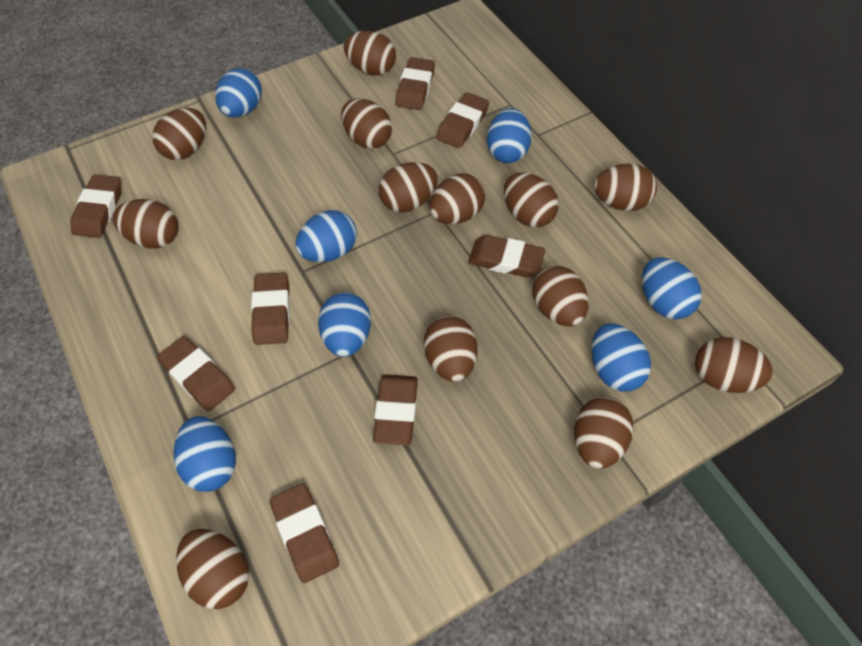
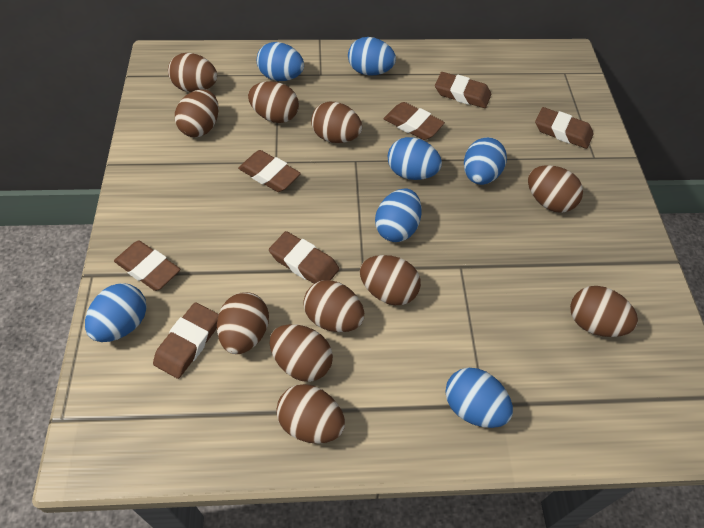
brown egg: [113,199,178,249] [152,108,206,160] [176,529,249,609] [341,98,392,149] [344,31,396,75] [379,162,438,213] [424,316,478,382] [429,173,485,224] [504,173,559,227] [532,266,589,326] [574,396,633,469] [594,164,657,211] [695,337,773,393] = 13 -> [168,53,217,92] [175,89,219,137] [217,292,269,354] [248,81,299,123] [270,324,333,382] [276,384,345,444] [303,280,364,332] [311,102,362,143] [360,255,421,305] [528,165,583,213] [570,286,638,337] = 11
brown eraser: [70,174,122,238] [157,336,235,411] [251,272,290,345] [269,483,339,583] [373,374,418,446] [395,57,435,110] [436,92,489,148] [468,235,545,277] = 8 -> [114,240,181,291] [153,302,219,379] [238,150,301,192] [269,231,339,284] [384,102,445,140] [435,72,491,108] [535,107,594,149] = 7

